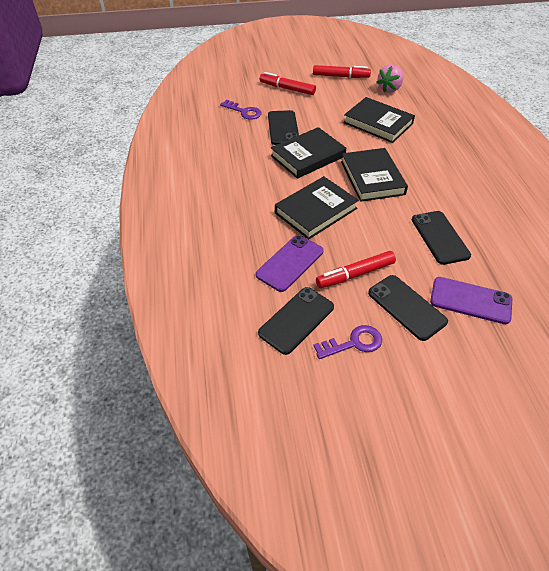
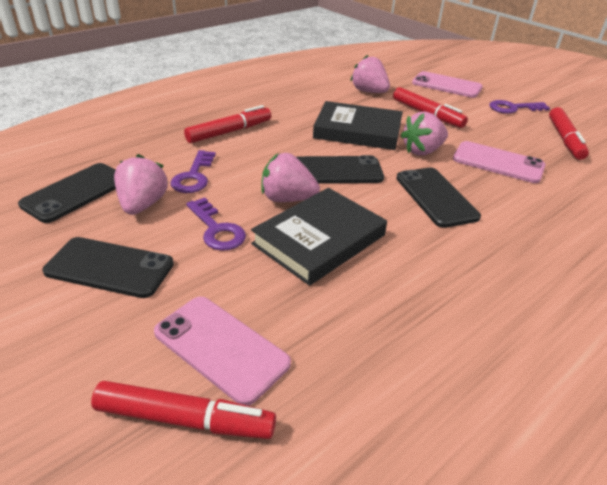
black book: [271,127,346,179] [275,176,359,239] [341,148,408,202] [343,97,415,143] = 4 -> [251,188,387,286] [313,101,403,150] = 2
pink phone: none = 0 -> [154,297,291,406] [412,71,483,98] [453,141,546,183] = 3
pink strawberry: [376,64,404,93] = 1 -> [114,154,168,215] [261,153,320,202] [350,55,390,93] [400,112,448,155] = 4
purple key: [220,100,262,120] [314,325,382,359] = 2 -> [170,150,216,193] [186,197,246,251] [489,100,550,114] = 3
purple phone: [256,235,324,292] [430,277,512,324] = 2 -> none = 0
red marker: [259,72,316,95] [313,65,371,78] [316,251,396,288] = 3 -> [91,381,276,439] [184,105,271,143] [393,87,468,128] [549,107,589,160] = 4

